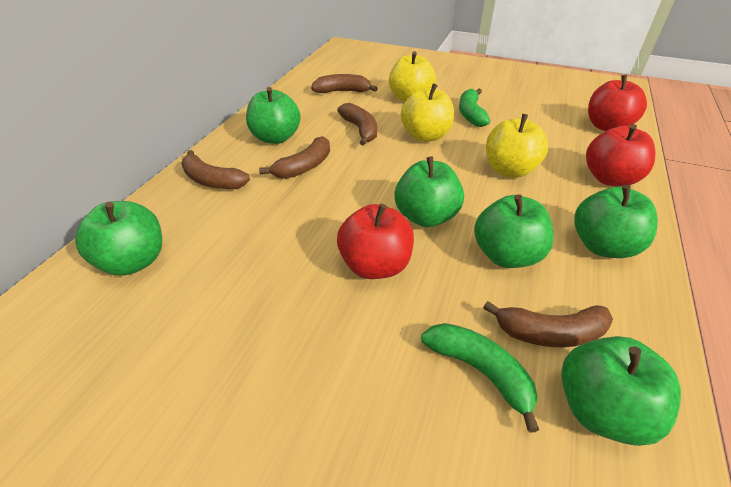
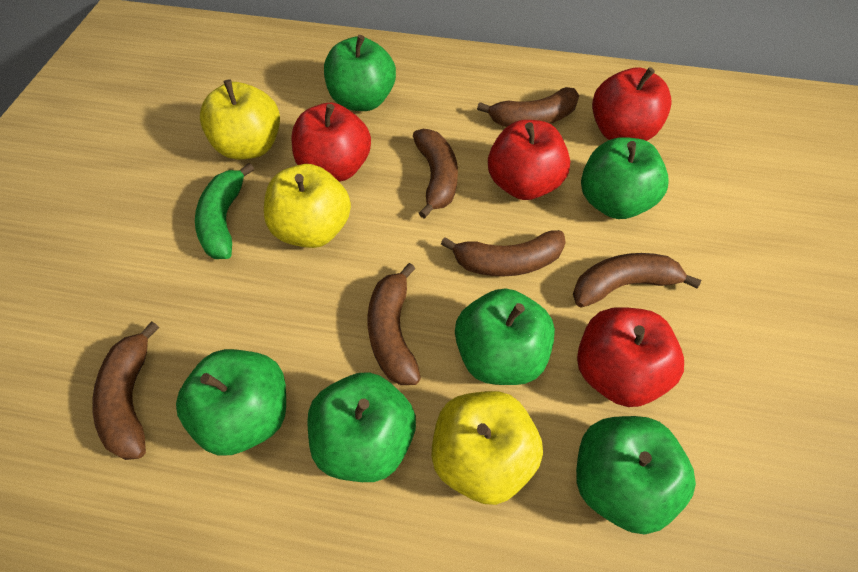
brown banana: [181,150,250,189] [259,136,330,179] [311,74,378,93] [337,103,377,146] [483,301,613,347] = 5 -> [92,321,159,460] [367,263,421,385] [413,129,458,219] [441,230,566,276] [477,87,579,127] [573,253,701,308] = 6
green banana: [421,323,539,433] [459,89,490,127] = 2 -> [195,163,254,259] = 1
red apple: [337,204,414,279] [586,124,656,186] [588,75,647,131] = 3 -> [291,103,371,182] [488,120,570,200] [577,307,684,407] [592,67,672,141] = 4

